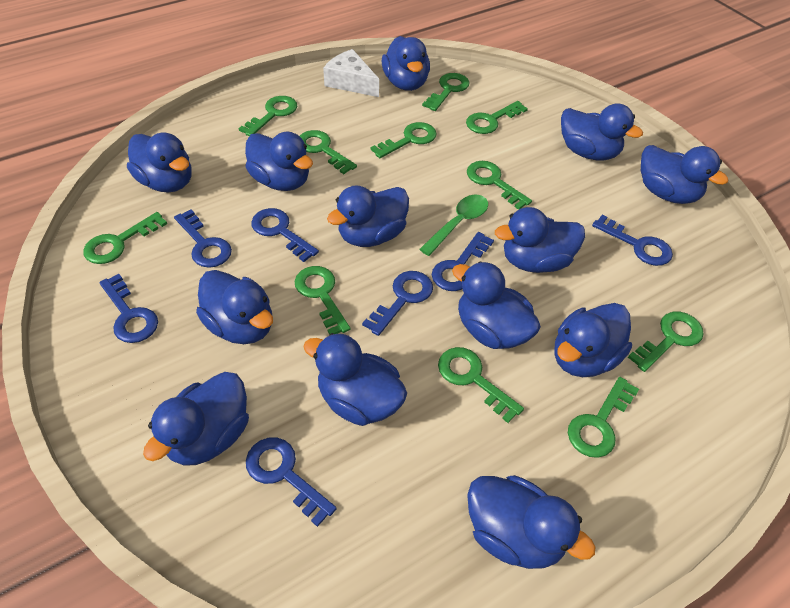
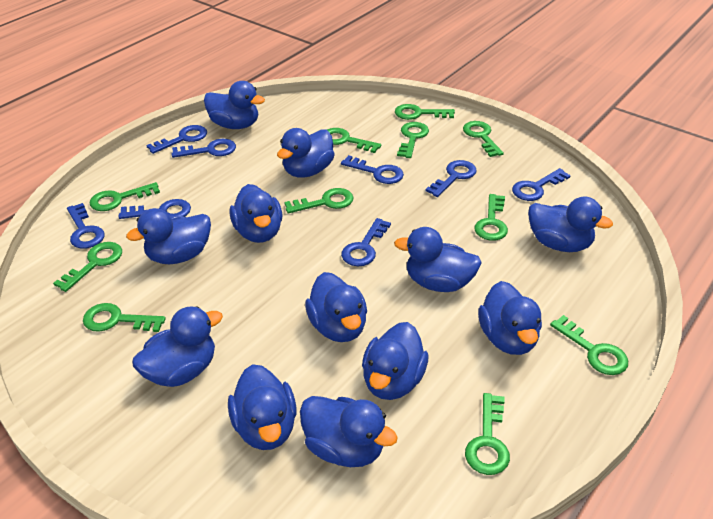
blue duck: [127,132,192,192] [143,372,249,466] [196,270,273,344] [245,132,313,191] [303,333,407,426] [327,185,409,247] [382,36,430,91] [452,262,541,349] [467,475,595,569] [495,207,585,273] [554,303,632,377] [561,103,643,161] [641,145,728,204] = 13 -> [126,208,211,264] [132,306,223,387] [204,81,265,129] [228,364,297,450] [229,184,282,243] [277,128,335,178] [300,396,398,467] [305,272,367,342] [362,322,429,400] [394,227,482,292] [478,281,542,355] [528,197,613,252] = 12
blue key: [99,274,158,343] [174,210,232,268] [246,437,337,527] [251,208,319,262] [362,271,433,336] [432,232,494,291] [592,215,673,266] = 7 -> [67,203,105,249] [119,199,191,219] [146,125,207,154] [171,139,236,158] [341,155,404,184] [341,218,391,266] [425,160,477,197] [512,168,571,201] = 8
green spoon: [419,195,488,256] = 1 -> none = 0
white cheese: [323,49,379,97] = 1 -> none = 0

